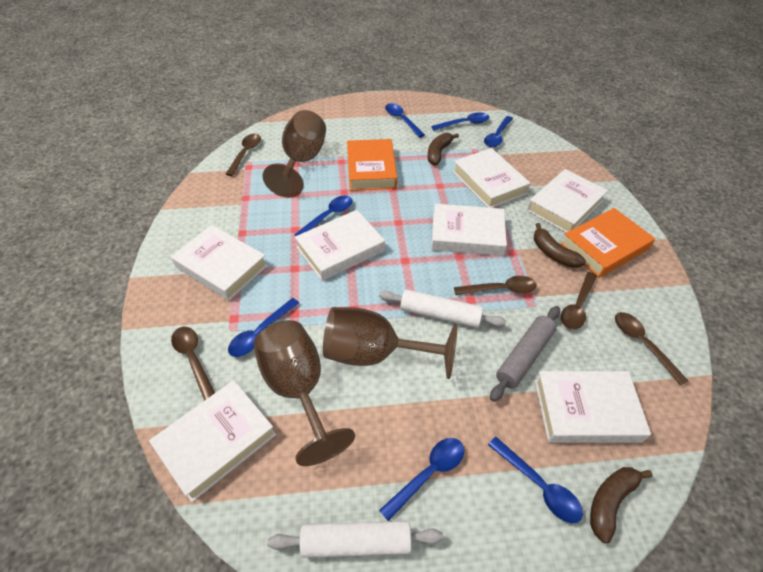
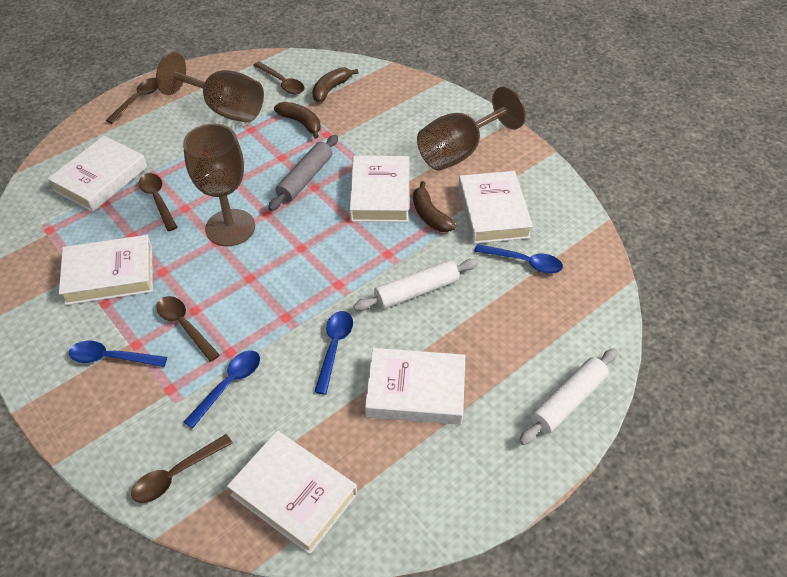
blue spoon: [228,298,299,357] [294,196,353,236] [379,438,464,521] [385,103,425,138] [431,112,489,131] [484,116,513,147] [488,437,583,523] = 7 -> [69,341,167,367] [184,351,260,429] [314,311,353,395] [474,244,563,274] = 4
orange book: [347,139,397,191] [561,208,655,278] = 2 -> none = 0
white book: [149,380,276,502] [171,225,268,301] [295,210,385,281] [431,204,507,256] [453,148,531,208] [527,169,608,233] [535,371,651,443] = 7 -> [48,136,147,212] [59,235,153,305] [227,431,357,554] [349,156,409,222] [365,348,465,425] [458,171,533,244] = 6

